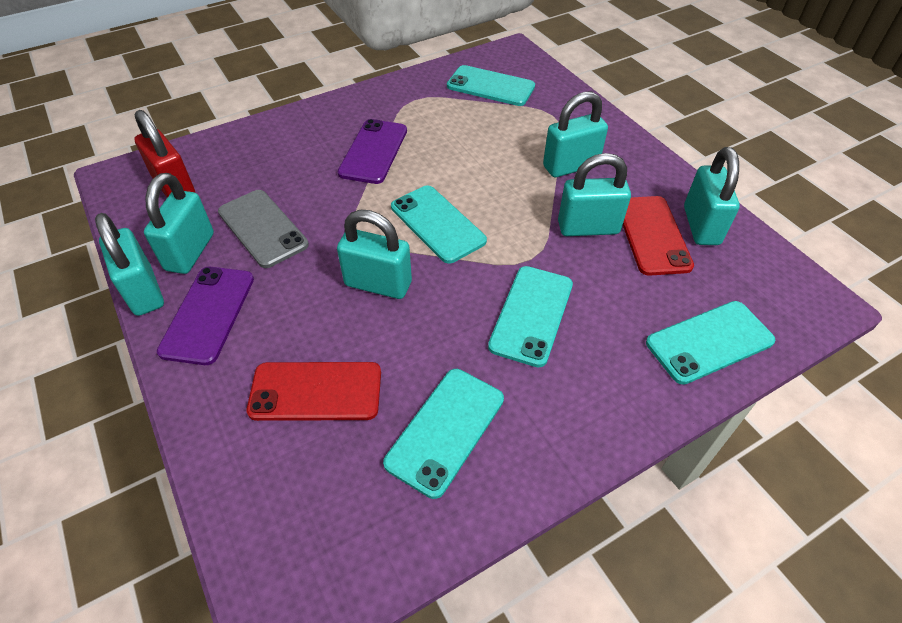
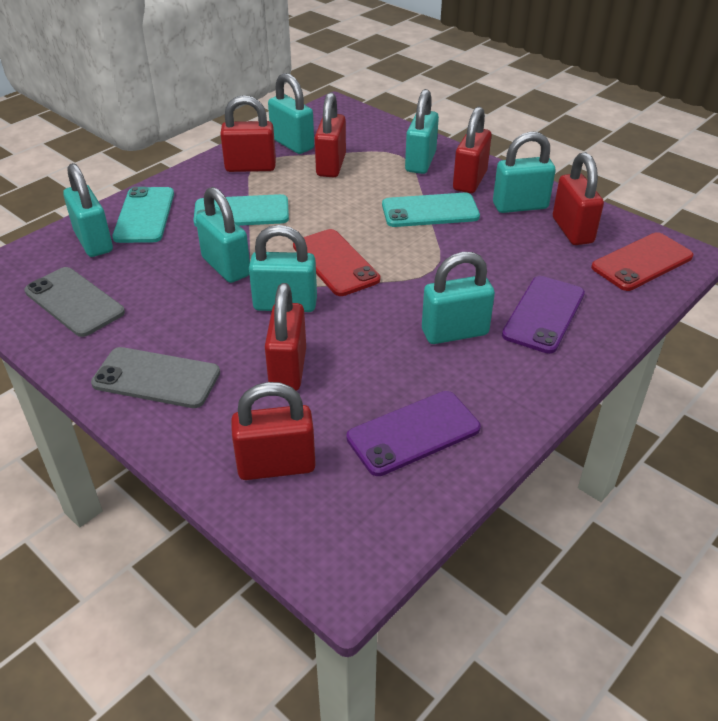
grey phone: [218,190,309,268] = 1 -> [24,267,125,337] [91,347,220,408] = 2
red padlock: [134,110,195,197] = 1 -> [220,95,276,172] [231,382,316,480] [265,283,306,391] [315,92,346,177] [453,106,491,193] [553,152,604,245] = 6
turquoise padlock: [95,213,164,316] [144,173,214,274] [337,210,412,299] [543,91,608,177] [558,153,631,236] [684,147,740,245] = 6 -> [63,163,113,257] [196,187,250,283] [249,225,317,312] [268,73,314,154] [405,89,439,174] [422,252,495,344] [493,131,556,213] = 7
turquoise phone: [383,369,504,499] [391,185,487,264] [447,65,535,106] [488,266,573,367] [646,301,776,385] = 5 -> [112,187,174,243] [193,194,289,227] [382,193,480,227] = 3

